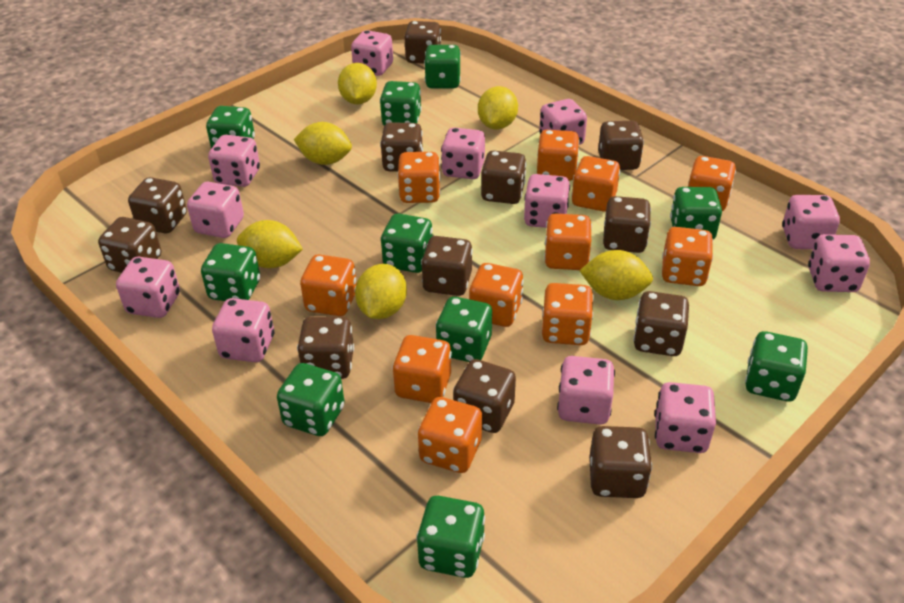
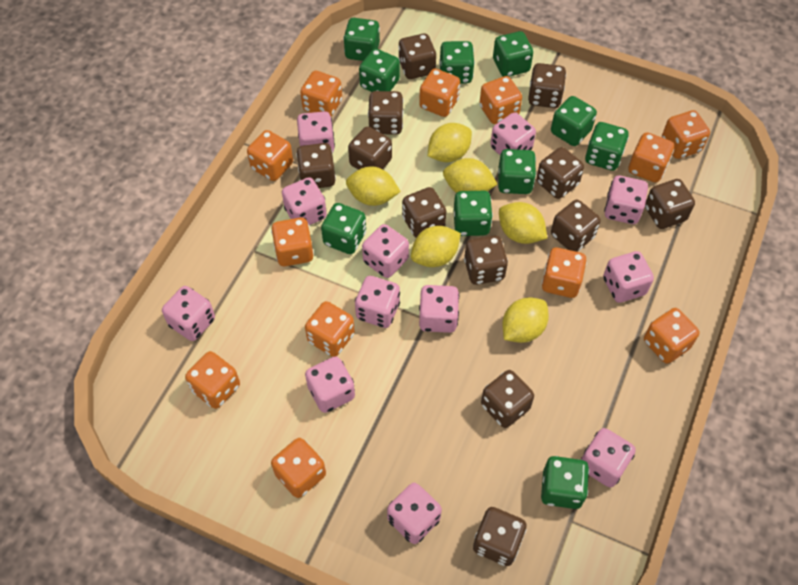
orange dice: [300,254,357,316] [392,335,452,403] [397,152,440,203] [418,397,482,473] [469,263,524,327] [537,130,580,181] [542,283,594,345] [544,213,592,270] [571,156,620,211] [662,227,713,286] [688,156,736,211] = 11 -> [185,351,240,409] [247,130,293,181] [271,218,314,266] [271,438,326,498] [300,70,342,117] [305,301,355,357] [419,69,460,117] [479,76,522,124] [542,247,587,298] [628,132,674,183] [644,308,700,364] [662,110,710,159] = 12

